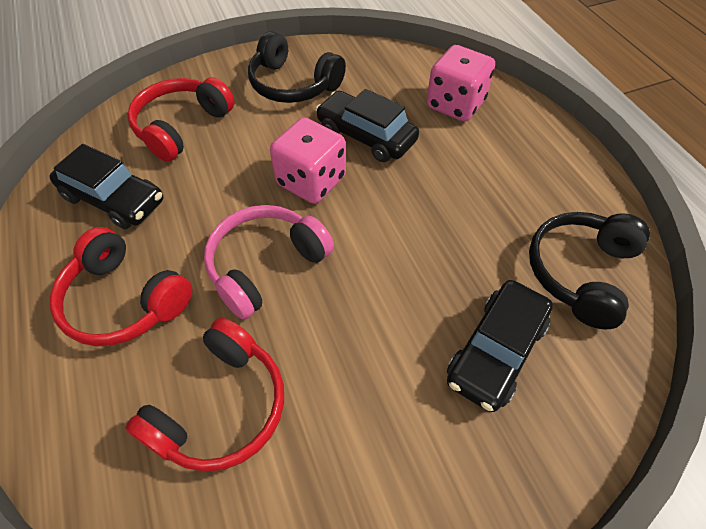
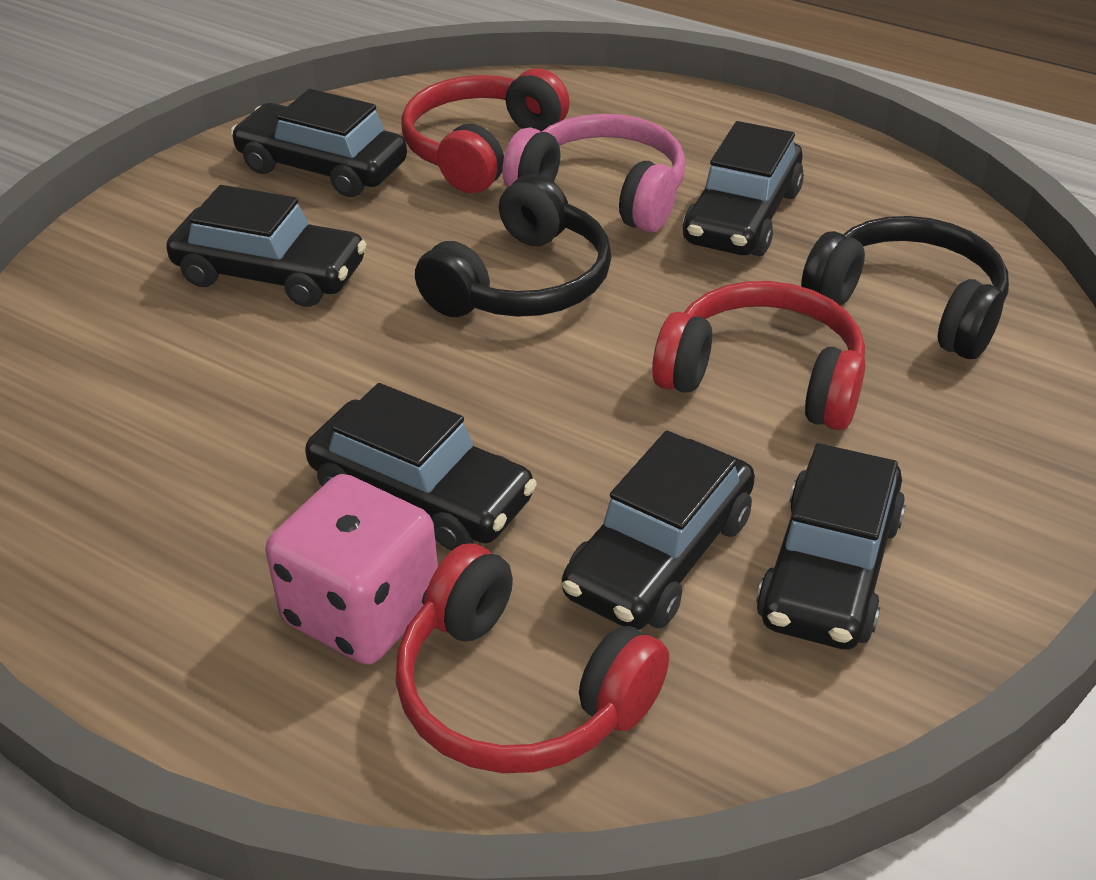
black car: [50,144,163,229] [315,89,419,162] [447,280,553,412] = 3 -> [166,185,367,307] [230,89,407,197] [305,383,537,551] [562,431,755,630] [683,121,804,256] [756,443,906,649] = 6
pink dice: [270,117,346,204] [426,45,495,122] = 2 -> [265,474,438,665] = 1

